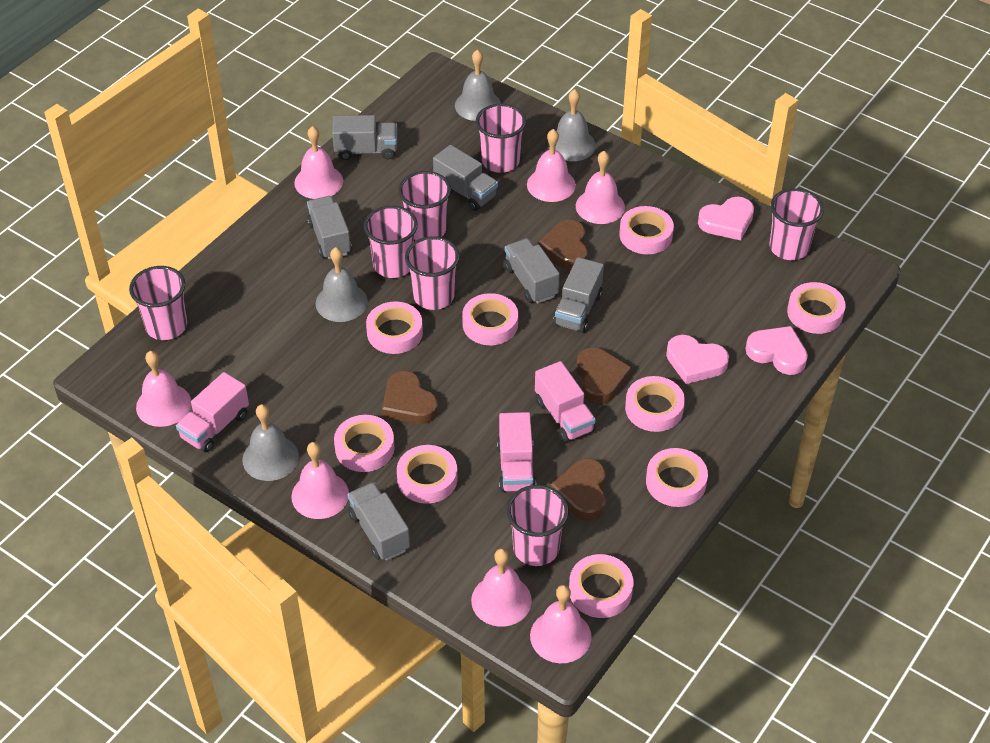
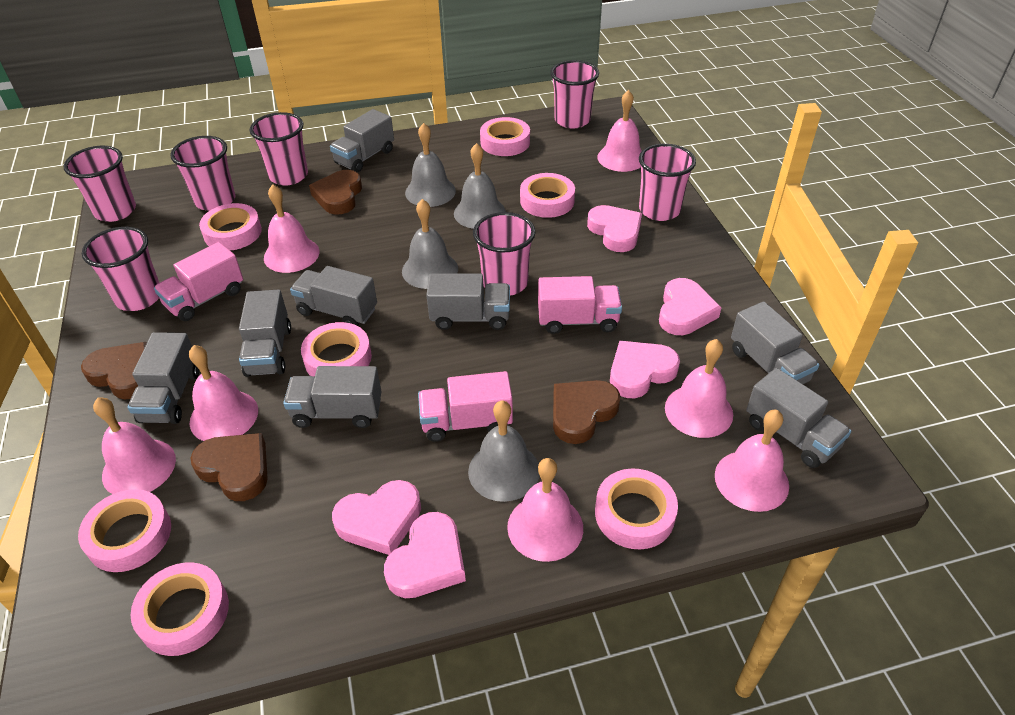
grey truck: [307,196,352,259] [332,115,397,160] [347,482,410,561] [433,145,498,211] [504,238,560,304] [553,257,604,333] = 6 -> [128,332,199,424] [239,290,291,377] [283,366,382,428] [290,266,377,326] [330,109,394,173] [426,273,510,330] [731,301,819,384] [746,368,851,468] = 8
pink heart: [666,335,729,384] [698,197,754,240] [746,326,808,375] = 3 -> [332,480,421,555] [384,512,466,598] [587,205,642,252] [610,341,680,398] [659,278,722,335] = 5
pink tape: [334,415,395,472] [366,301,423,354] [397,445,457,504] [462,293,518,345] [569,554,633,618] [619,206,674,254] [625,376,685,432] [646,448,708,507] [787,282,846,334] = 9 -> [78,489,171,572] [131,562,229,656] [199,203,262,251] [301,322,372,377] [480,117,530,156] [520,173,575,218] [595,468,678,549] = 7

